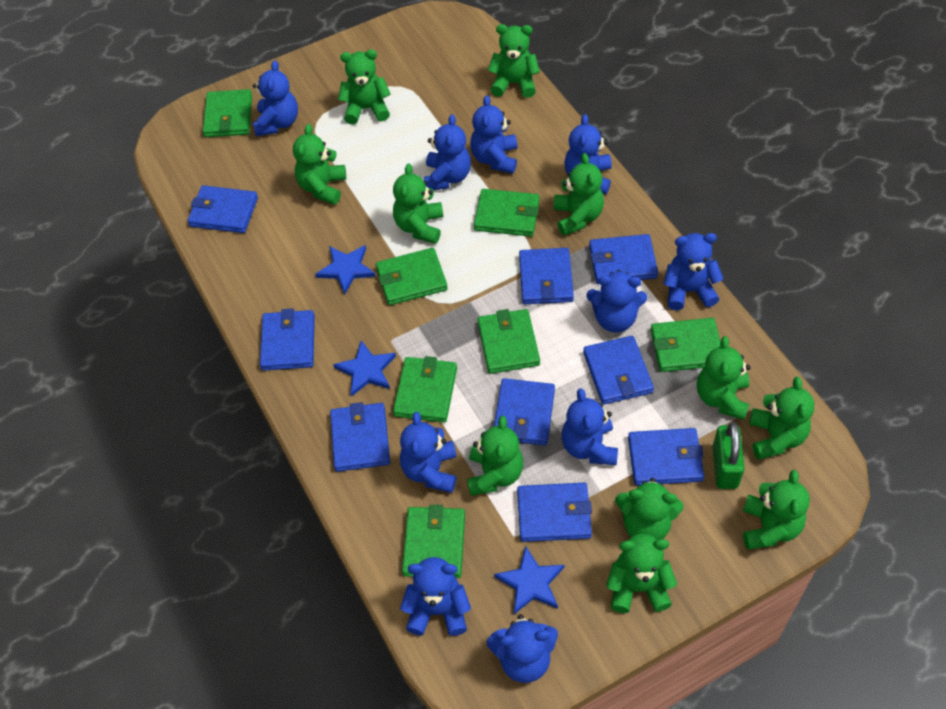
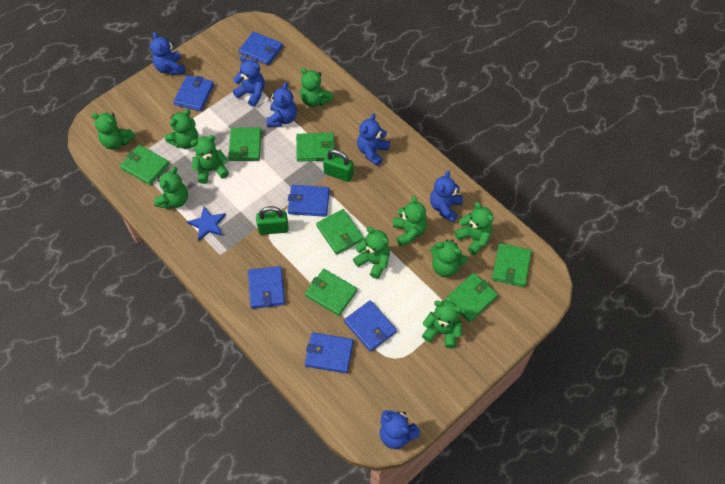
blue star: [315,245,376,295] [333,340,396,397] [494,546,564,614] = 3 -> [187,206,226,241] = 1
blue teddy bear: [253,60,298,136] [400,412,457,493] [400,557,471,636] [424,114,471,191] [470,95,518,174] [487,614,558,683] [562,388,618,465] [564,114,612,194] [586,270,647,333] [663,233,724,311] = 10 -> [150,32,185,75] [233,56,265,107] [266,82,297,127] [357,114,390,166] [380,410,420,449] [430,170,463,223] = 6
blue wallet: [188,185,258,233] [260,309,315,371] [330,402,390,472] [494,378,555,446] [517,483,592,542] [519,248,574,304] [583,336,654,405] [589,234,658,284] [628,428,704,486] = 9 -> [173,75,214,111] [239,32,283,65] [248,266,285,309] [288,185,330,217] [305,332,354,373] [344,300,397,352] = 6
green padlock: [713,422,745,489] = 1 -> [256,206,289,235] [323,149,354,182] = 2
green teddy bear: [293,124,346,205] [338,49,391,125] [393,164,443,244] [467,416,523,496] [488,24,540,98] [553,153,604,236] [606,534,677,613] [615,478,684,540] [697,336,751,420] [743,470,810,550] [749,377,814,460] = 11 -> [91,113,135,150] [154,167,188,209] [165,109,198,149] [190,135,229,184] [300,68,334,107] [353,227,390,279] [393,196,427,247] [422,300,462,348] [430,239,468,277] [454,202,494,255] = 10

